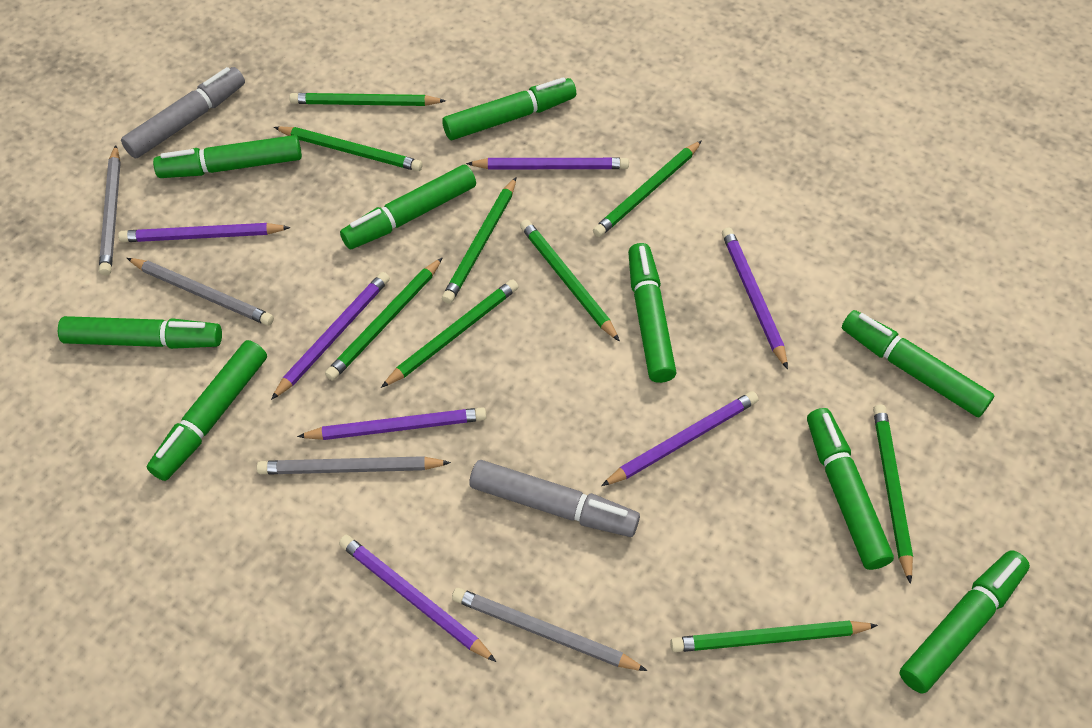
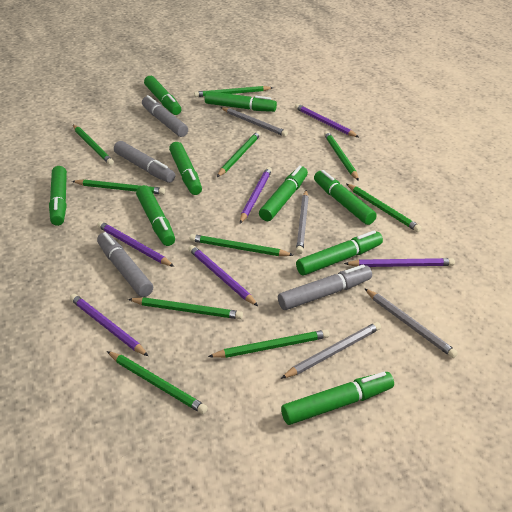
green pencil: [274,126,422,171] [289,93,446,106] [325,258,442,380] [381,279,519,388] [442,177,516,304] [520,219,620,342] [593,140,702,237] [670,620,878,652] [873,405,913,584] = 9 -> [72,179,165,195] [73,125,114,165] [107,351,208,414] [128,297,243,319] [190,234,293,256] [194,86,273,97] [208,329,330,358] [217,131,261,177] [324,131,359,181] [347,184,422,232] = 10
grey marker: [121,67,245,158] [469,460,640,537] = 2 -> [97,232,153,297] [114,141,175,183] [142,95,188,137] [278,264,372,310] = 4
purple pencil: [118,223,291,242] [271,272,390,400] [297,407,487,440] [339,535,496,662] [466,158,629,169] [601,391,758,486] [722,228,788,369] = 7 -> [70,294,148,356] [97,221,174,267] [188,245,258,306] [240,167,272,223] [295,104,359,137] [344,258,455,267] = 6

